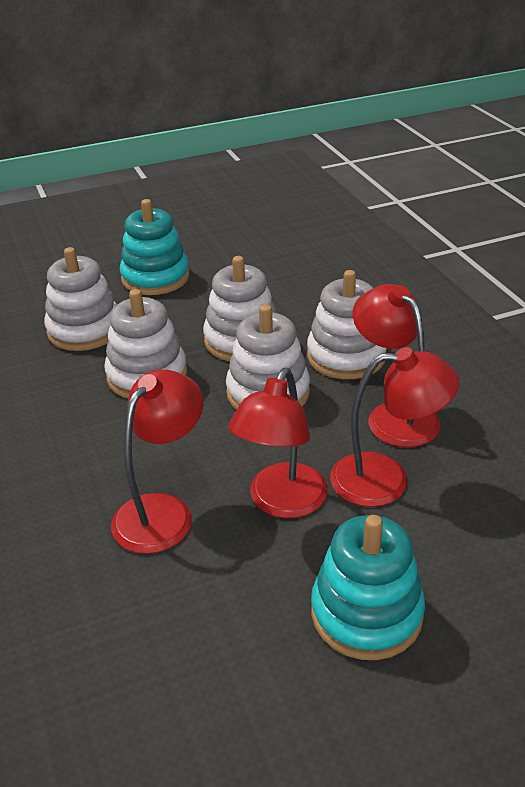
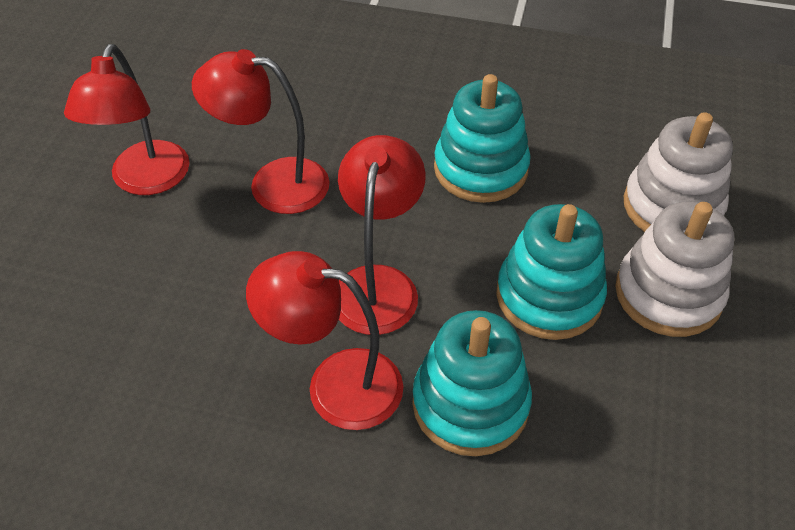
turquoise stacking toy: [120,199,190,295] [311,515,425,660] = 2 -> [412,310,532,456] [434,74,531,203] [496,204,607,340] = 3
white stacking toy: [44,247,117,351] [104,289,187,398] [203,256,276,361] [226,304,310,410] [307,270,387,379] = 5 -> [615,202,734,337] [624,112,733,232] = 2

